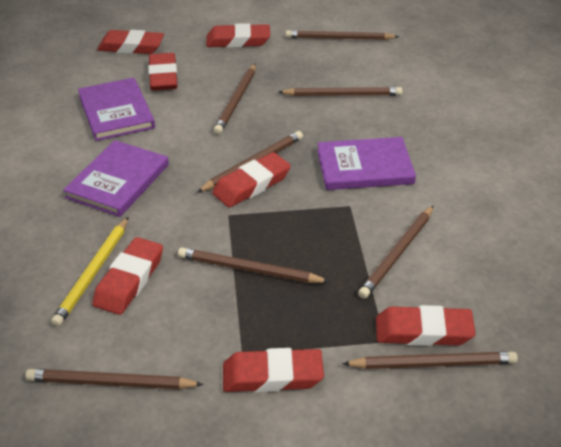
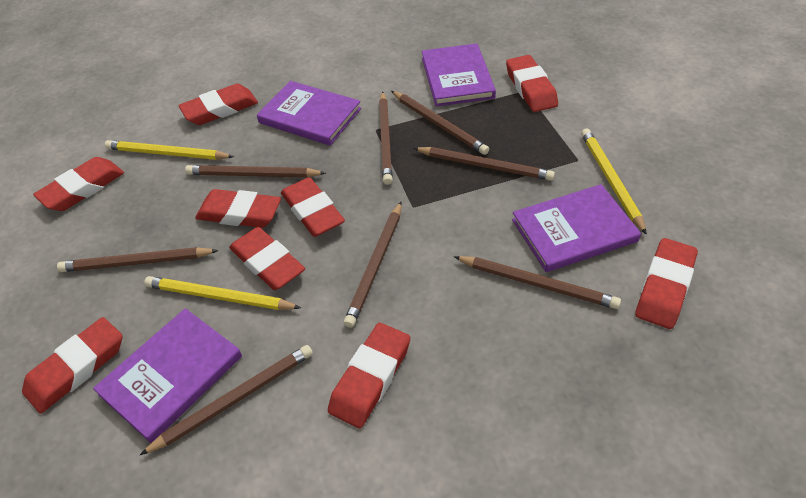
purple book: [63,140,169,217] [78,78,155,141] [317,137,416,190] = 3 -> [93,308,242,443] [257,81,361,145] [422,43,496,106] [512,184,641,272] = 4
red eraser: [92,237,163,315] [97,30,164,54] [148,53,178,91] [206,23,270,48] [212,152,291,207] [223,348,324,393] [376,305,476,346] = 7 -> [22,317,122,413] [33,157,124,211] [179,84,258,125] [195,189,281,228] [229,227,305,290] [281,177,345,237] [328,323,410,428] [506,55,558,112] [635,238,698,329] = 9
yellow pencil: [51,217,129,327] = 1 -> [105,140,234,160] [144,276,301,310] [581,129,647,235] = 3

